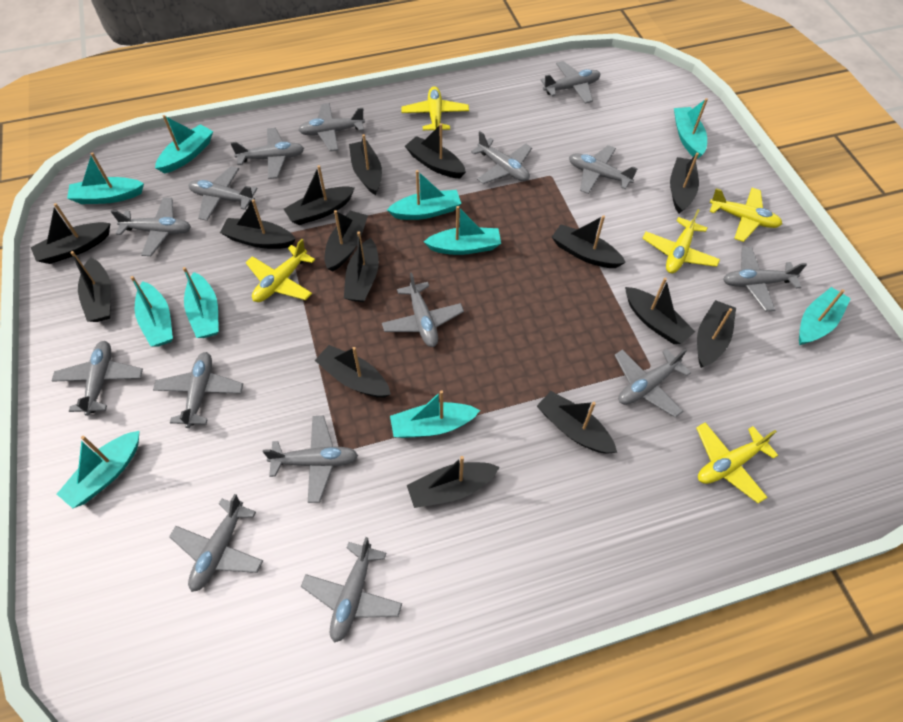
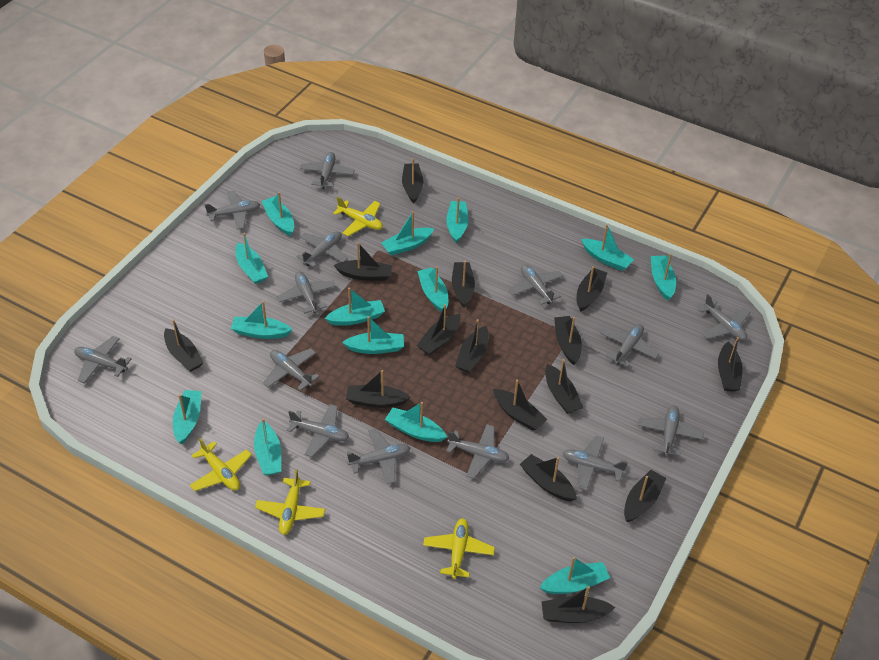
grey plane: [52,341,143,416] [111,197,191,256] [153,352,243,428] [169,494,263,592] [189,166,258,221] [231,128,304,179] [263,416,358,503] [298,103,365,151] [301,537,402,643] [382,272,464,347] [471,131,532,184] [540,61,600,104] [569,145,638,194] [614,349,691,417] [723,247,807,311] = 15 -> [74,336,132,384] [205,190,261,230] [263,348,320,391] [277,272,336,314] [287,404,349,457] [296,231,348,267] [300,152,355,189] [347,429,410,484] [446,424,509,478] [509,264,563,305] [563,435,628,490] [600,324,659,366] [638,405,704,456] [698,294,751,341] = 14
turquoise boat: [57,431,139,509] [67,152,144,204] [130,276,173,347] [155,115,213,173] [183,267,219,338] [387,170,461,220] [390,390,480,438] [424,206,501,255] [674,98,708,159] [799,287,851,345] = 10 -> [173,390,202,444] [231,301,293,339] [235,233,268,284] [254,418,281,476] [262,192,294,236] [325,287,385,326] [342,316,404,354] [381,211,434,255] [385,402,447,442] [417,266,448,312] [446,197,468,243] [539,557,610,594] [581,224,634,271] [651,254,676,301] = 14
yellow plane: [246,239,315,302] [401,86,469,130] [642,209,720,273] [696,422,778,503] [709,188,782,242] = 5 -> [190,438,252,491] [255,469,325,535] [333,197,383,236] [423,518,495,579] = 4

